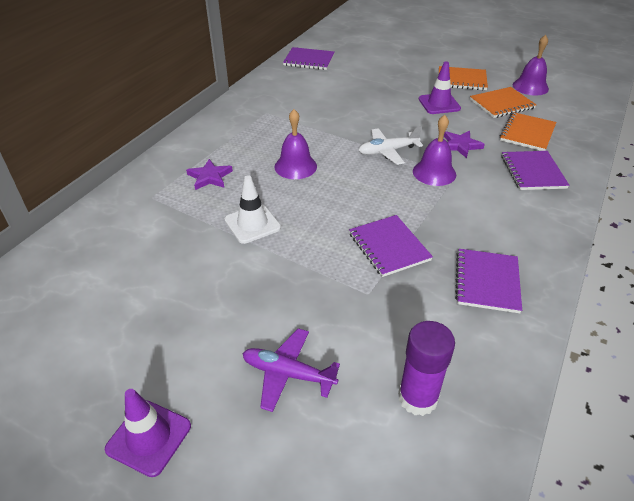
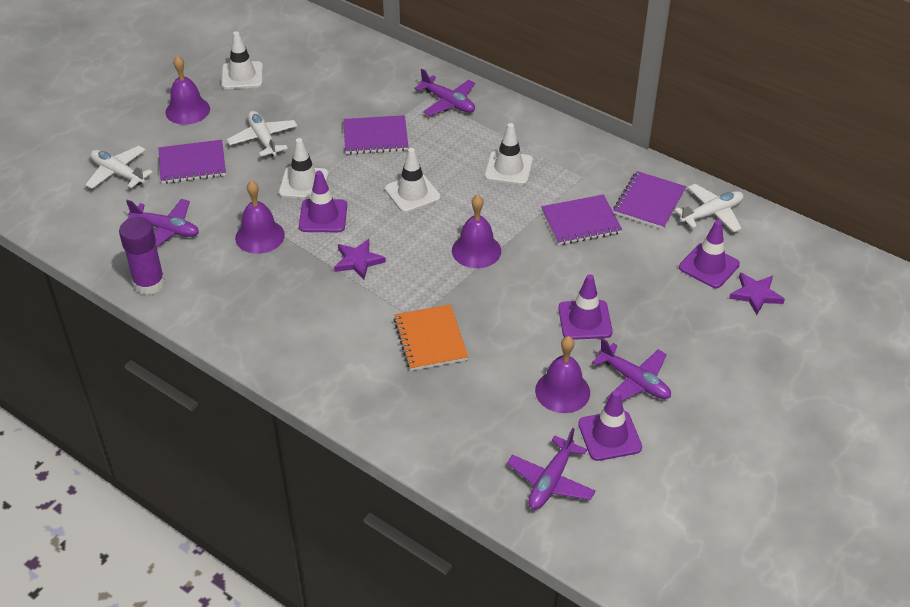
orange notebook: [439,66,488,90] [470,87,536,118] [500,112,556,151] = 3 -> [393,304,468,371] = 1
purple bell: [274,109,317,179] [413,115,456,186] [513,35,549,96] = 3 -> [166,55,210,125] [235,180,285,254] [452,195,501,268] [535,336,590,413] = 4
purple plane: [242,328,340,412] = 1 -> [126,199,199,247] [414,69,475,116] [507,428,596,509] [592,338,671,401] = 4
purple traffic cone: [105,389,191,477] [419,61,461,114] = 2 -> [299,171,347,232] [558,274,613,340] [578,390,642,461] [679,220,740,288] = 4
white plane: [358,126,423,165] = 1 -> [85,146,153,189] [227,111,297,157] [674,184,744,232] = 3
white traffic cone: [224,175,281,244] = 1 -> [221,31,263,89] [279,138,329,199] [385,148,441,213] [484,123,533,185] = 4

